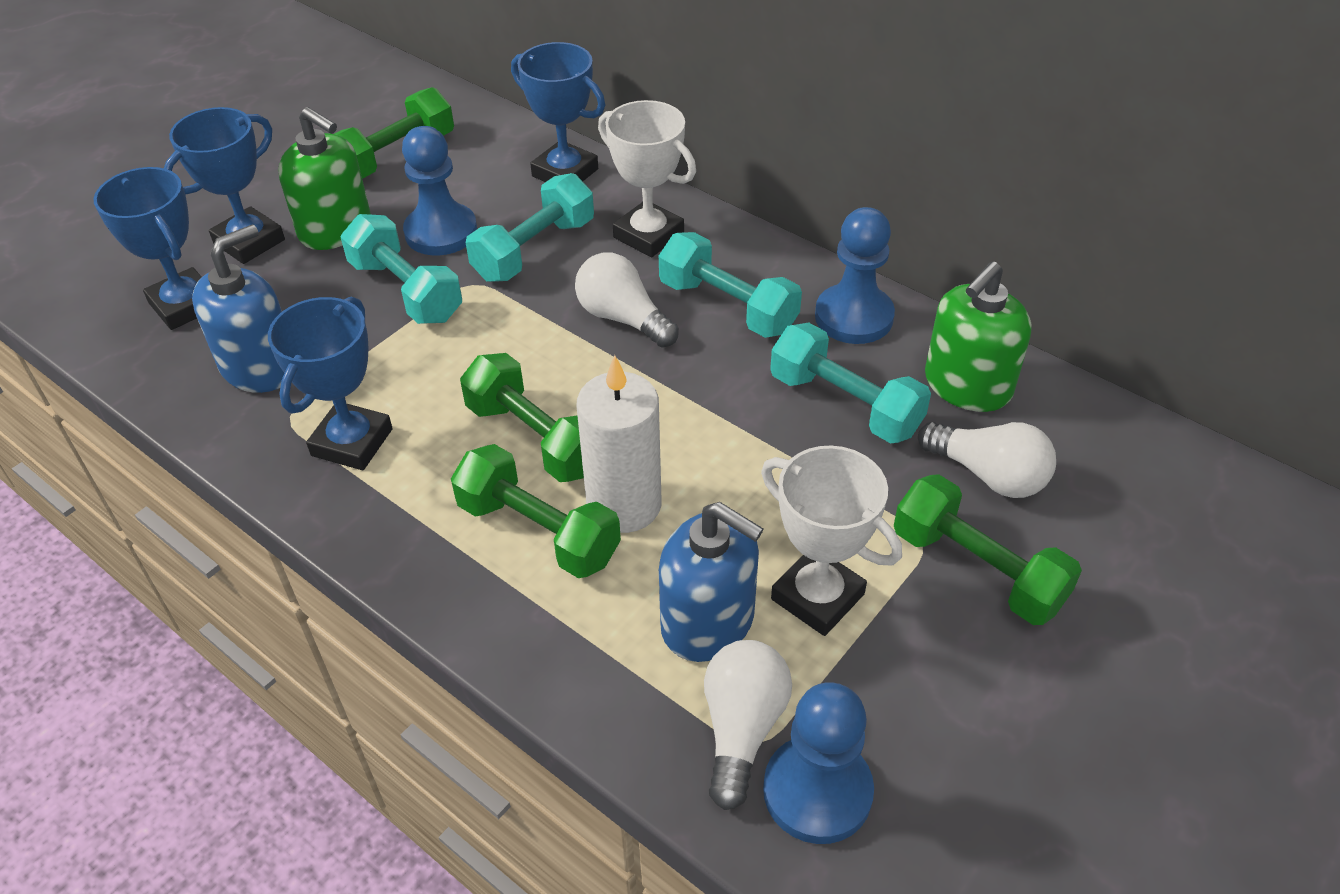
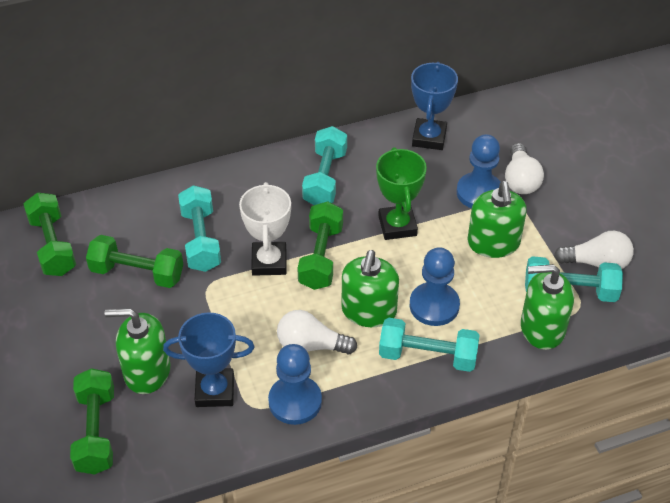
blue soap dispenser: [192,224,284,393] [659,502,763,662] = 2 -> none = 0
blue trophy: [93,167,202,330] [164,107,285,264] [268,296,393,470] [511,42,605,182] = 4 -> [163,312,254,407] [411,62,458,150] = 2
green soap dispenser: [278,107,371,250] [925,261,1032,412] = 2 -> [104,308,170,394] [342,250,399,327] [468,181,527,258] [521,264,574,350] = 4
green trophy: none = 0 -> [376,147,427,240] = 1
white candle: [576,355,661,533] = 1 -> none = 0
white trophy: [598,100,696,257] [761,446,902,636] = 2 -> [239,182,291,276] = 1

